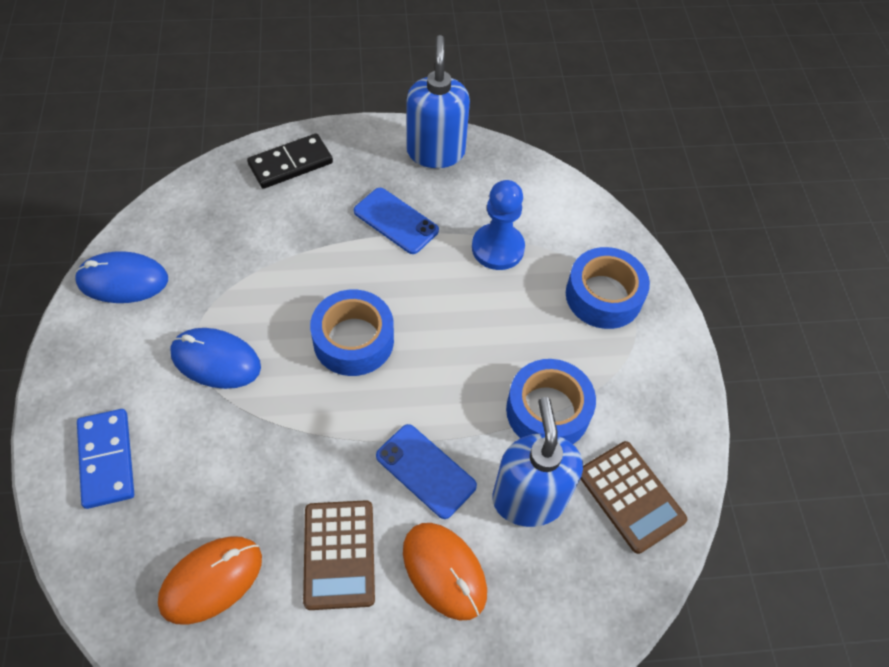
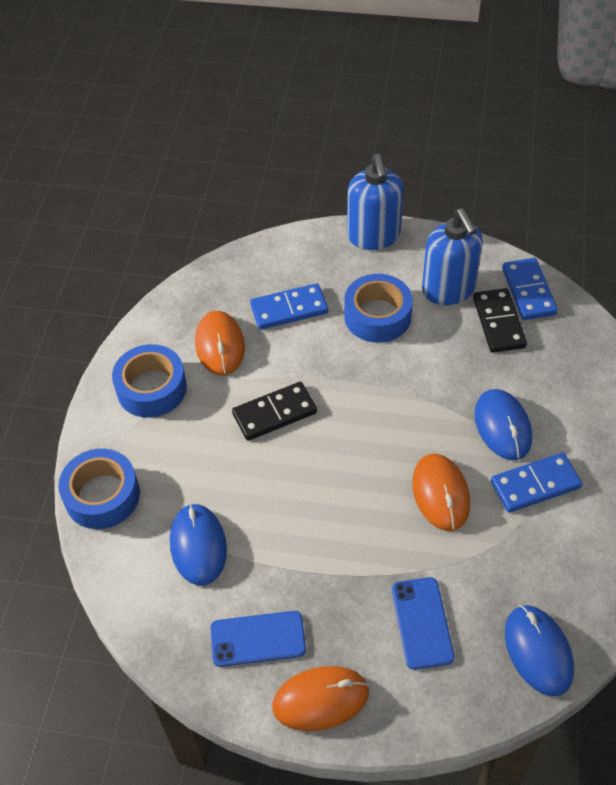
black domino: [247,133,333,189] = 1 -> [232,382,317,441] [473,288,527,353] = 2
blue domino: [77,409,134,509] = 1 -> [250,283,328,330] [491,453,582,513] [502,258,558,320] = 3
blue mouse: [75,251,168,303] [170,328,261,389] = 2 -> [170,504,227,586] [474,389,532,460] [505,605,574,697] = 3
blue pawn: [472,180,525,270] = 1 -> none = 0
brown calculator: [303,500,375,610] [580,441,688,554] = 2 -> none = 0
orange mouse: [158,536,262,625] [403,523,487,620] = 2 -> [195,311,245,375] [272,666,369,731] [412,454,470,531] = 3

